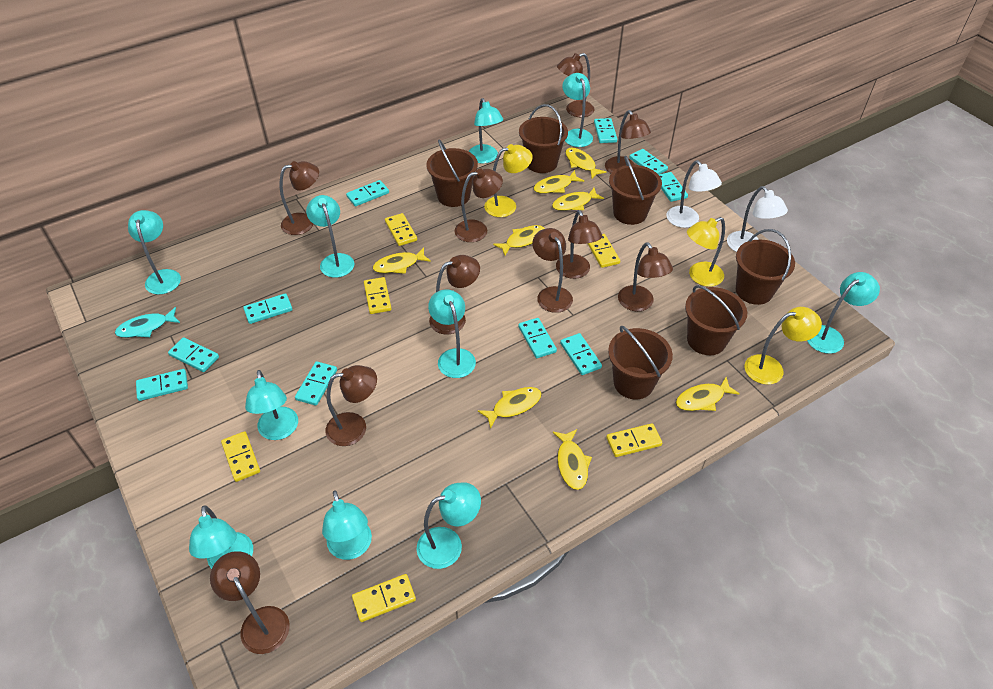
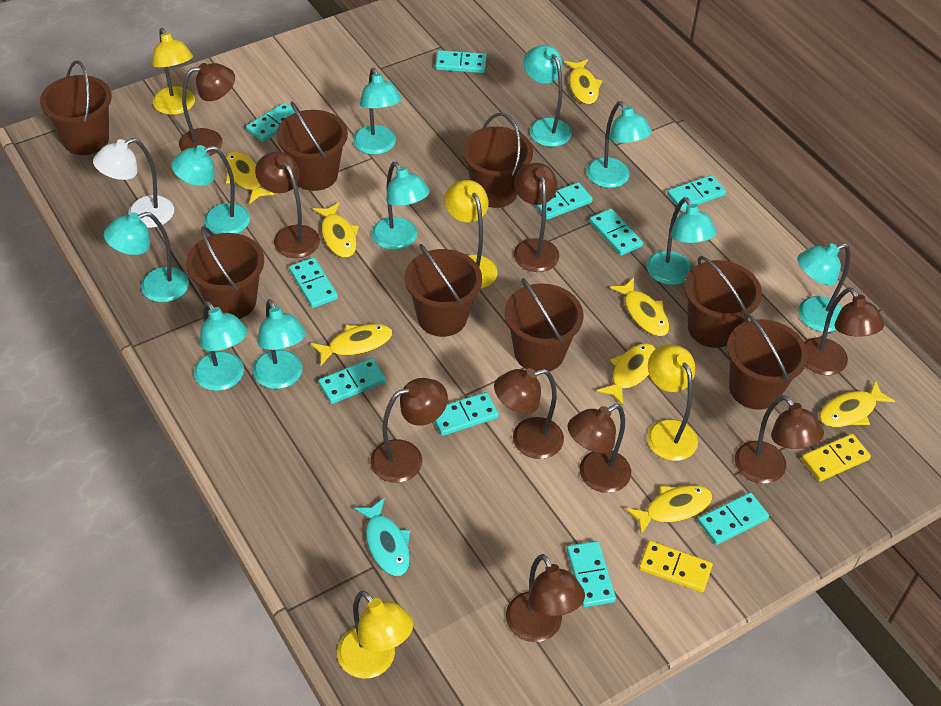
brown bucket: [426,140,478,207] [519,104,568,173] [608,326,673,399] [609,156,662,225] [685,285,747,355] [736,229,795,305] = 6 -> [40,60,112,155] [186,226,264,319] [276,101,348,191] [405,244,482,337] [462,113,533,208] [505,278,583,371] [684,256,762,348] [727,314,808,410] = 8
brown lamp: [210,551,290,654] [280,161,319,235] [326,365,377,446] [429,255,480,335] [455,168,503,242] [532,228,573,313] [556,210,602,279] [557,53,594,117] [605,110,651,173] [618,242,673,311] = 10 -> [179,63,235,156] [255,151,320,258] [370,378,448,483] [494,368,564,459] [506,554,585,642] [514,163,559,272] [568,404,631,493] [735,395,824,484] [804,287,884,375] = 9
white lamp: [667,160,722,228] [727,186,788,252] = 2 -> [93,138,174,228] = 1
yellow domino: [221,431,260,482] [352,574,416,622] [364,277,392,314] [385,213,417,246] [587,234,620,268] [606,423,662,457] = 6 -> [639,541,713,593] [801,434,871,482] = 2
yellow lamp: [484,144,533,217] [687,217,725,287] [745,307,822,385] = 3 -> [152,28,195,115] [337,591,413,679] [445,180,498,289] [647,344,698,461] = 4

